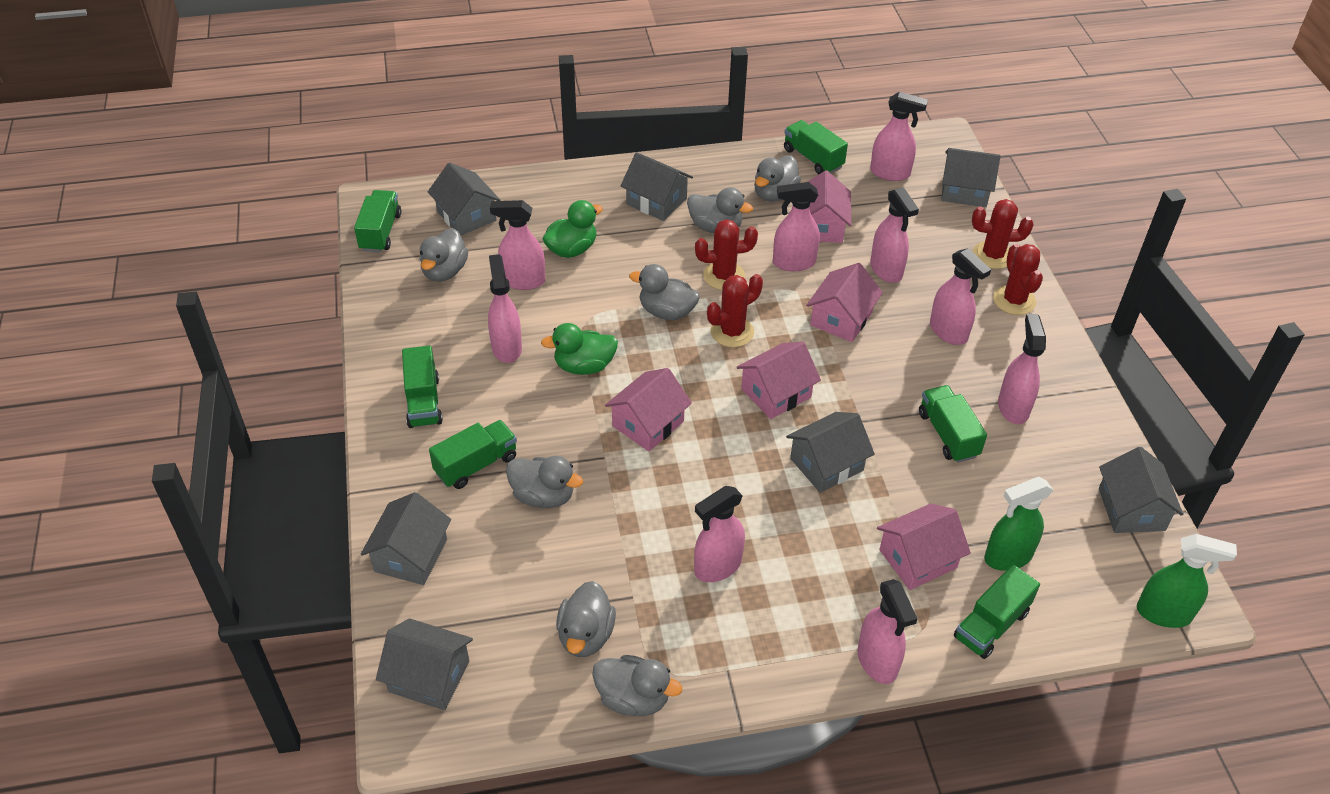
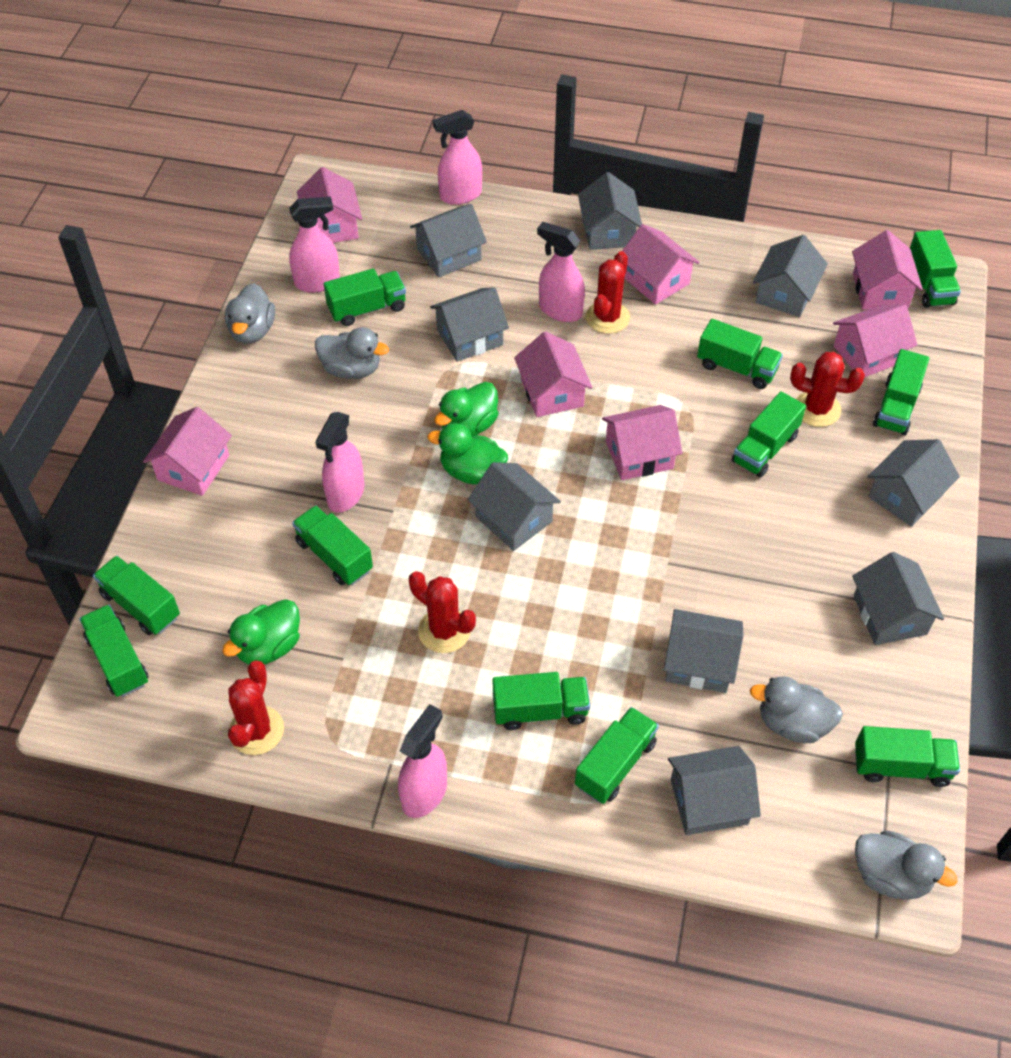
green duck: [541,323,618,375] [542,200,603,258] = 2 -> [222,599,300,665] [427,423,508,485] [435,382,498,436] = 3
green spray bottle: [984,477,1053,571] [1137,534,1237,628] = 2 -> none = 0
green truck: [354,190,401,252] [402,346,443,428] [429,420,517,489] [784,120,848,174] [919,385,987,463] [954,565,1040,659] = 6 -> [79,605,148,697] [93,556,180,635] [292,505,373,585] [324,268,406,326] [493,672,590,730] [575,707,659,804] [697,319,783,389] [732,391,806,478] [855,726,960,787] [873,349,929,435] [910,230,961,308] = 11
grey duck: [420,228,468,282] [506,456,583,508] [556,581,616,657] [592,655,682,716] [629,264,700,320] [687,187,753,233] [754,156,801,202] = 7 -> [225,283,275,344] [315,327,389,379] [750,676,843,743] [855,830,957,900] = 4
grey house: [361,492,451,585] [376,618,473,710] [428,162,501,235] [621,152,693,221] [786,412,875,493] [941,148,1000,207] [1099,447,1183,533] = 7 -> [410,204,487,277] [430,287,509,362] [468,462,561,551] [578,172,642,250] [664,609,743,693] [668,746,761,835] [753,235,828,317] [852,552,944,645] [867,439,960,527] = 9
pink house: [605,368,692,451] [737,342,821,419] [806,263,883,342] [807,170,851,243] [877,504,971,590] = 5 -> [143,407,232,496] [297,167,362,243] [514,331,592,417] [602,405,683,480] [622,224,700,305] [833,304,917,377] [852,230,923,309] = 7
pink spray bottle: [488,254,522,363] [490,200,545,290] [694,486,745,582] [773,182,820,271] [858,579,918,684] [870,92,928,181] [870,187,919,283] [930,248,991,345] [998,314,1046,424] = 9 -> [289,197,340,292] [315,412,364,513] [398,704,447,818] [433,110,482,205] [537,222,585,322] = 5

